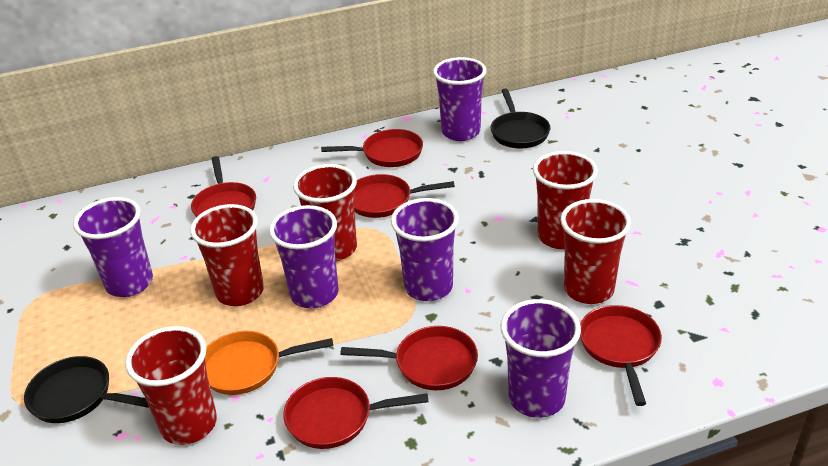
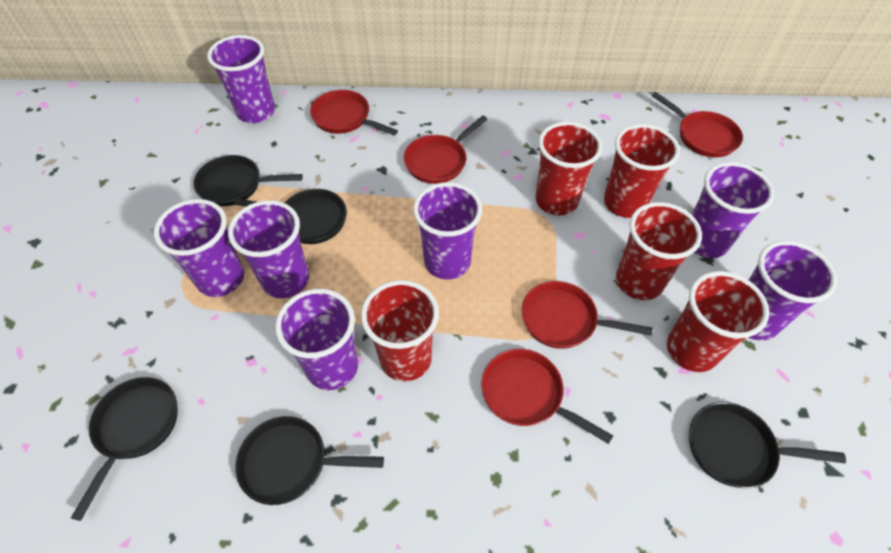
black pan: [24,356,149,423] [491,89,550,148] = 2 -> [71,377,178,521] [193,155,303,206] [234,189,347,244] [235,416,384,505] [689,402,846,489] = 5
orange pan: [205,331,333,395] = 1 -> none = 0
purple cup: [73,197,153,297] [269,205,338,308] [391,198,459,301] [433,57,487,141] [501,299,581,418] = 5 -> [154,199,244,297] [207,35,275,123] [228,200,309,298] [275,289,358,390] [413,182,482,279] [692,162,774,258] [748,241,837,340] = 7
red pan: [191,156,256,217] [283,377,428,449] [321,129,423,167] [340,326,478,390] [354,174,455,218] [580,305,662,406] = 6 -> [310,90,398,135] [404,115,488,184] [481,349,613,444] [521,281,653,349] [651,92,743,157] = 5

